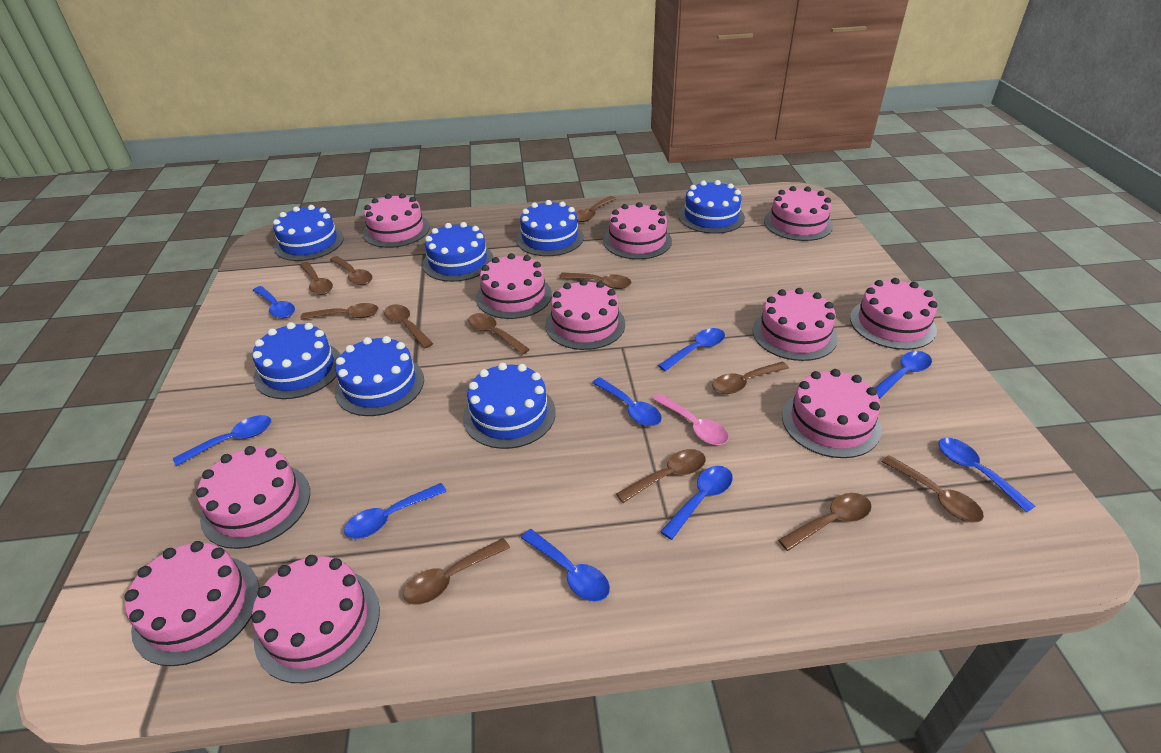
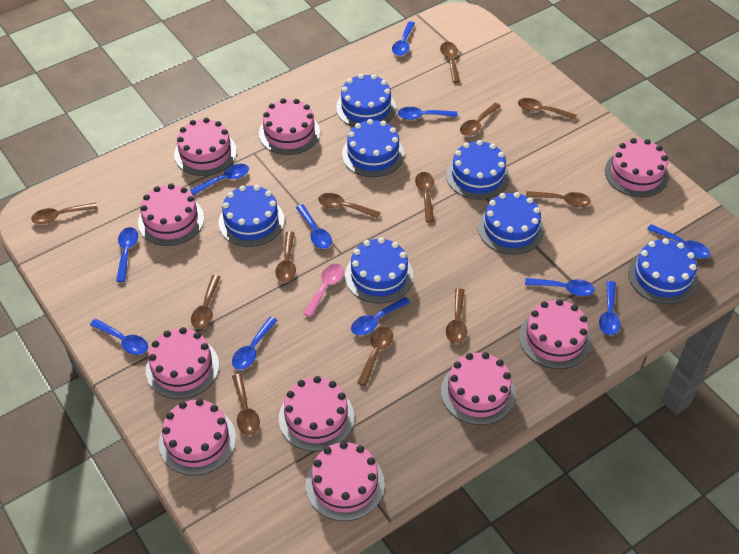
blue spoon: [173,415,271,466] [253,286,295,319] [344,483,447,539] [521,529,610,602] [592,377,662,426] [658,328,725,371] [660,466,733,540] [875,351,932,399] [939,438,1035,513] = 9 -> [90,319,148,355] [116,227,138,282] [190,164,249,195] [232,317,278,370] [296,204,332,249] [351,297,410,335] [392,21,415,56] [398,107,458,120] [525,278,595,296] [599,281,620,335] [647,224,710,259] = 11
pink cake: [124,541,259,666] [196,446,310,549] [251,555,380,683] [363,193,430,248] [476,253,552,319] [545,279,625,350] [603,202,672,259] [752,288,838,361] [764,186,833,241] [782,369,881,458] [850,278,937,350] = 11 -> [138,183,204,246] [146,327,219,399] [159,399,236,476] [174,118,237,176] [259,98,320,155] [279,376,354,451] [306,441,385,521] [441,352,516,425] [519,299,591,369] [605,138,669,197] = 10

